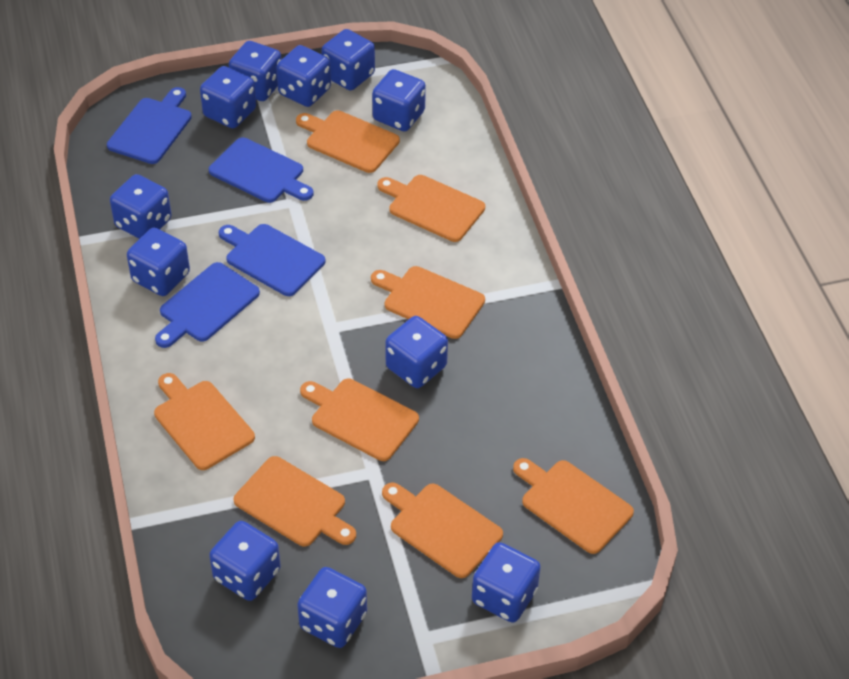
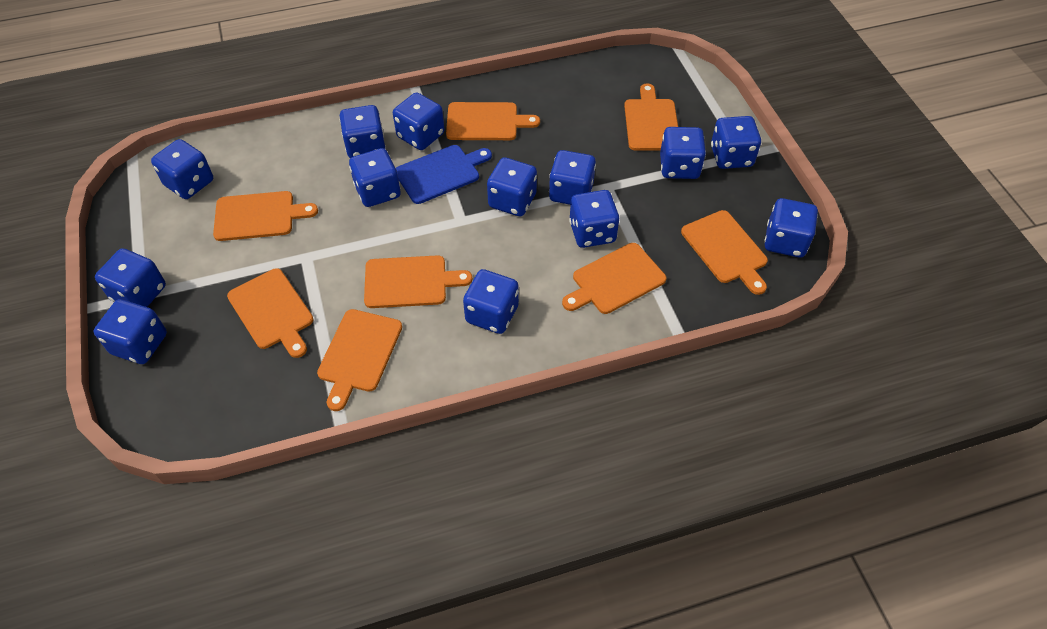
blue cutting board: [107,87,192,164] [155,262,260,348] [209,137,313,203] [219,224,325,296] = 4 -> [396,145,492,204] = 1
blue dice: [110,174,172,239] [127,228,190,296] [200,66,256,128] [209,521,281,601] [229,41,282,101] [276,45,331,107] [297,567,367,648] [321,29,375,90] [372,69,426,131] [385,316,448,388] [472,542,541,623] = 11 -> [94,299,167,364] [95,248,166,307] [151,139,213,199] [339,105,385,158] [349,148,401,207] [393,92,444,150] [463,269,519,334] [487,157,537,216] [549,150,596,205] [569,190,619,248] [660,127,706,179] [711,116,761,169] [765,198,818,258] = 13

